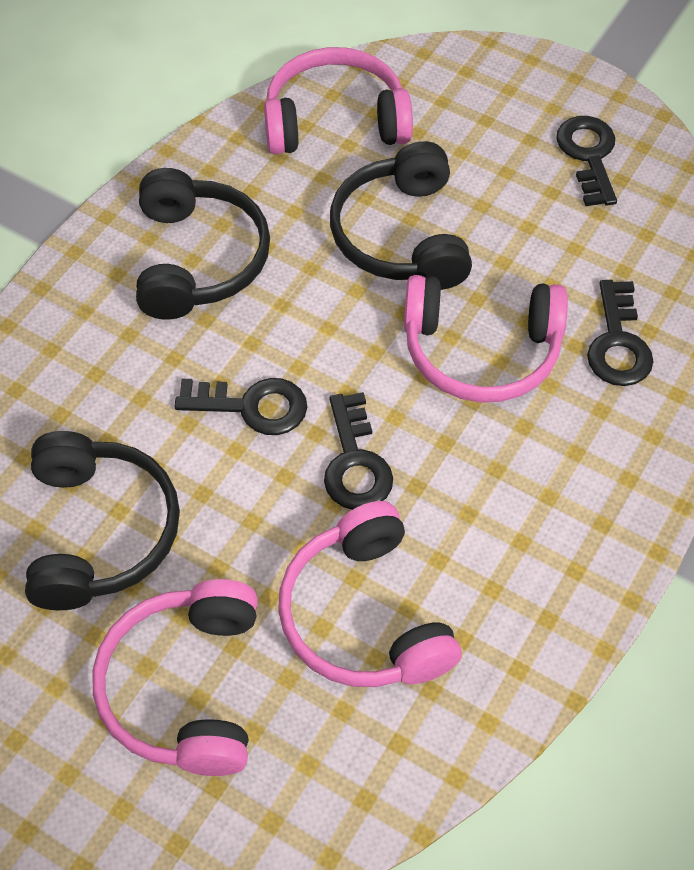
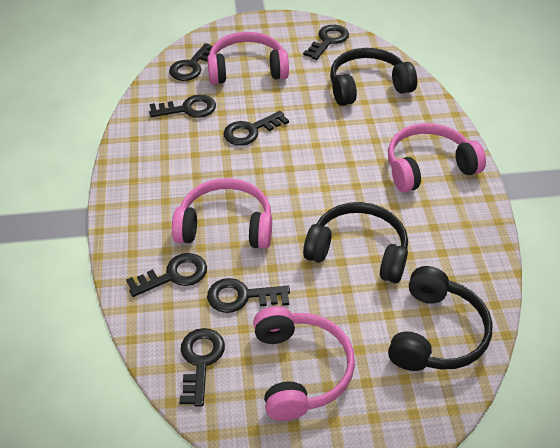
black key: [175,378,307,435] [324,392,393,510] [556,116,617,206] [587,280,654,386] = 4 -> [126,253,207,297] [149,95,216,118] [169,43,213,81] [179,328,225,406] [207,278,290,313] [223,111,289,146] [303,25,349,60] = 7

